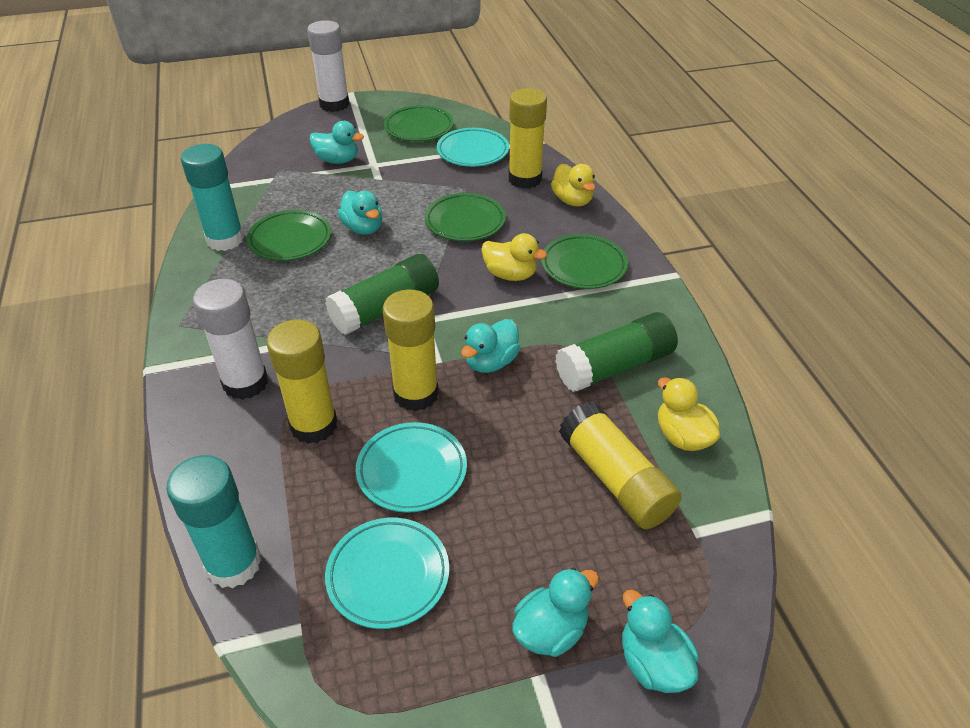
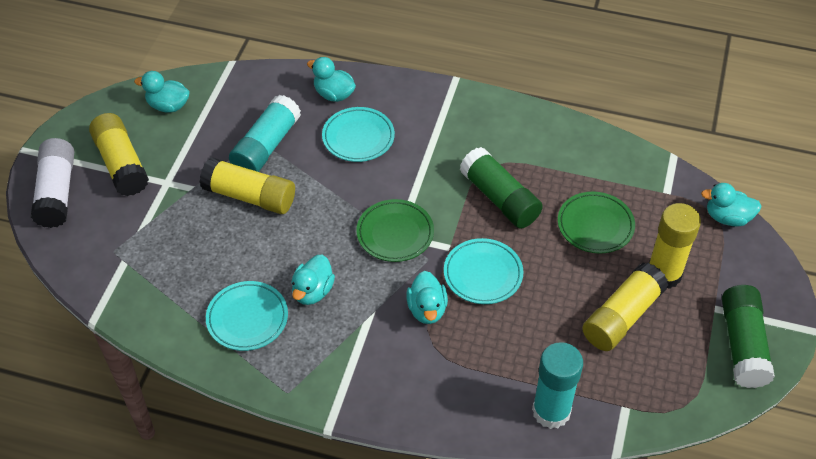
green plate: [247,210,331,261] [384,105,454,141] [425,193,506,241] [541,234,628,289] = 4 -> [356,199,434,262] [558,192,635,254] = 2
white glue stick: [193,279,268,400] [307,20,349,112] = 2 -> [31,138,74,228] = 1
yellow duck: [481,233,547,281] [551,164,595,206] [658,377,720,451] = 3 -> none = 0

